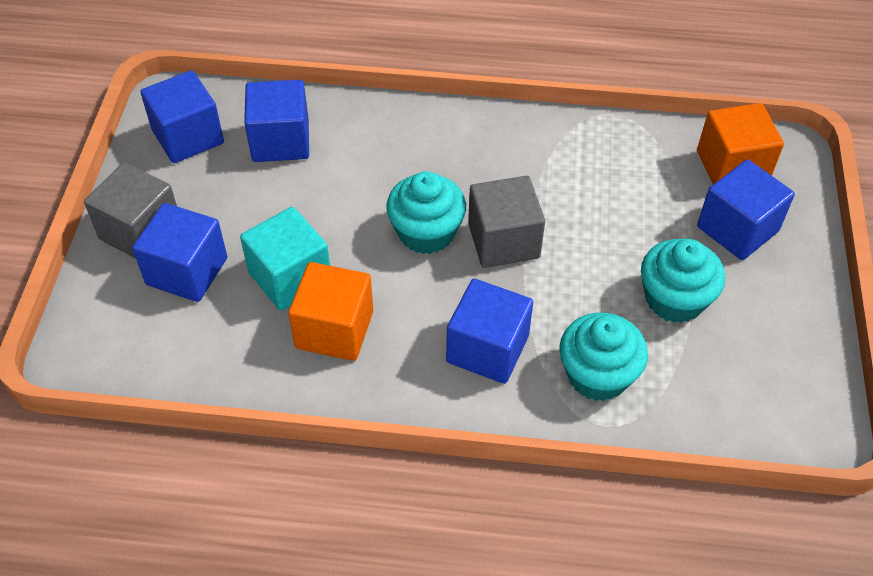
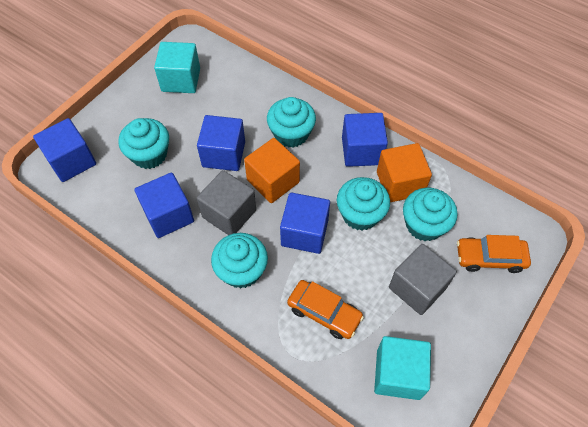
orange car: none = 0 -> [287,280,364,339] [457,235,531,273] = 2
turquoise cube: [240,207,330,311] = 1 -> [154,42,200,93] [374,336,431,400] = 2
turquoise cupcake: [386,171,466,254] [559,313,648,401] [641,239,725,323] = 3 -> [118,118,169,169] [211,233,268,289] [267,97,316,148] [337,177,390,231] [403,188,457,241] = 5

